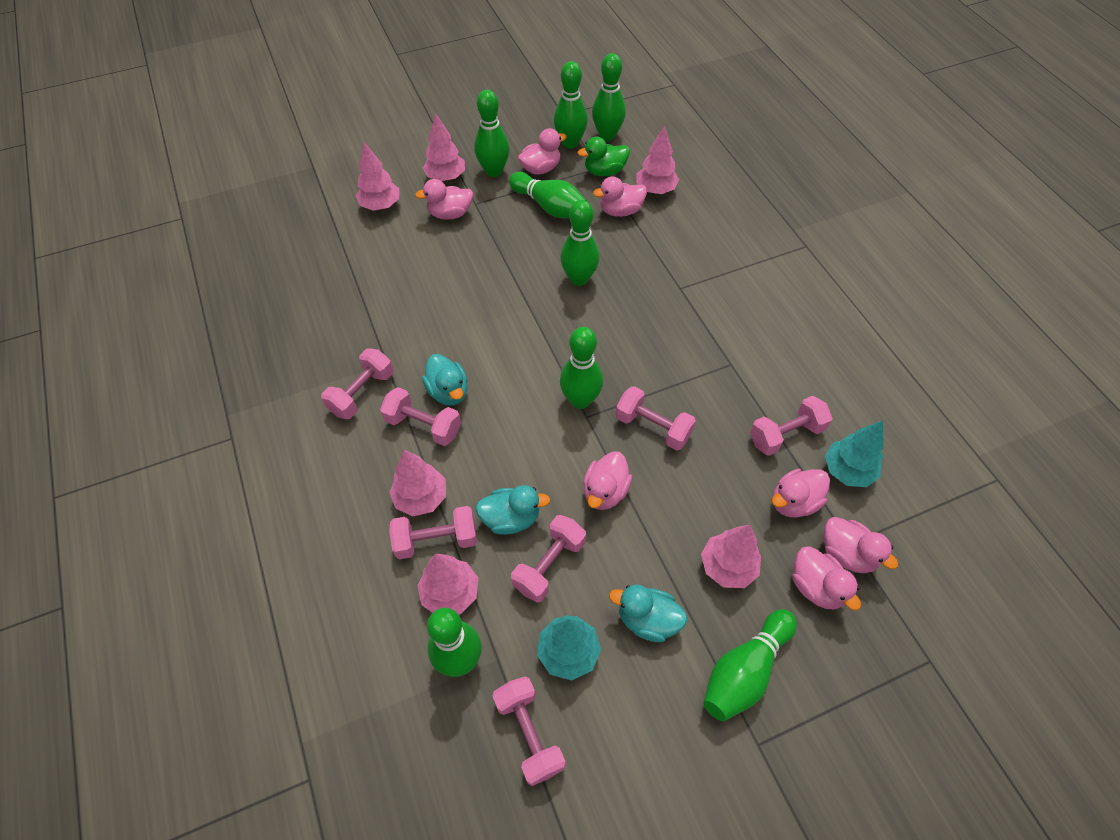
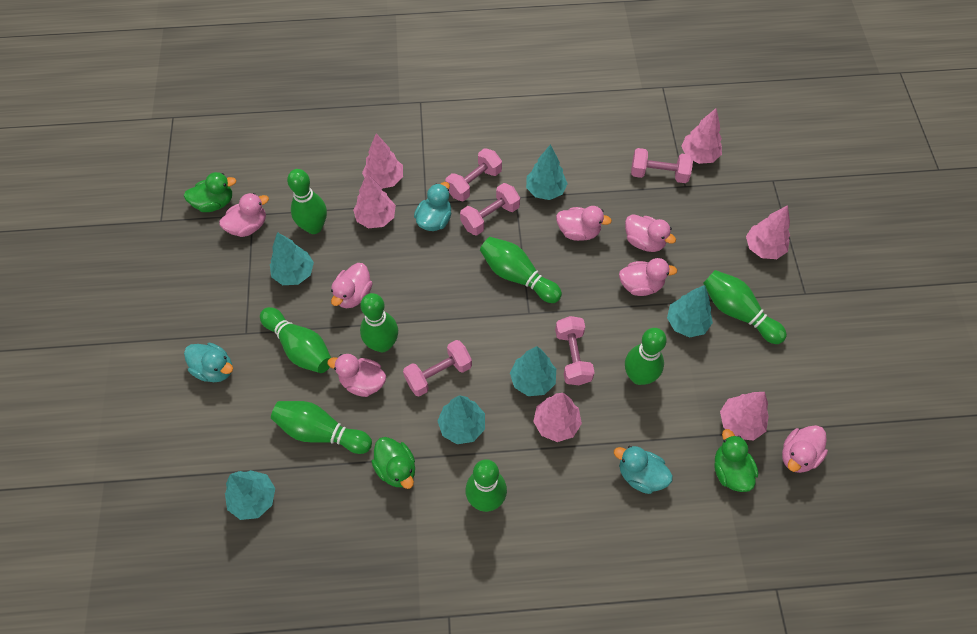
green duck: [578,137,630,176] = 1 -> [184,172,236,212] [371,437,415,489] [714,429,758,492] = 3
pink dumbbell: [321,348,393,419] [380,387,461,446] [389,506,477,560] [493,676,565,786] [511,515,586,602] [615,386,696,451] [750,396,832,456] = 7 -> [403,340,472,397] [445,148,502,201] [460,183,520,235] [555,316,595,385] [631,148,693,183] = 5
turquoise tree: [537,615,601,680] [825,420,884,487] = 2 -> [225,470,275,520] [270,232,314,285] [438,396,485,444] [510,346,556,396] [526,145,568,200] [667,285,713,338] = 6

